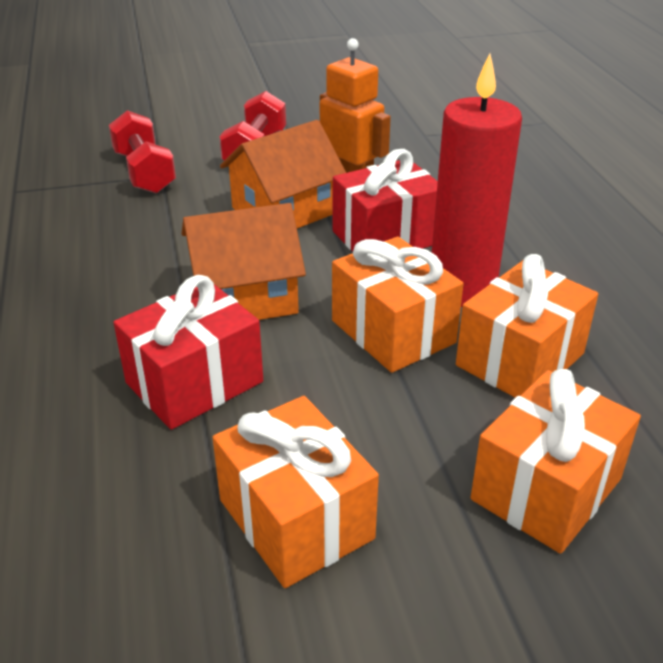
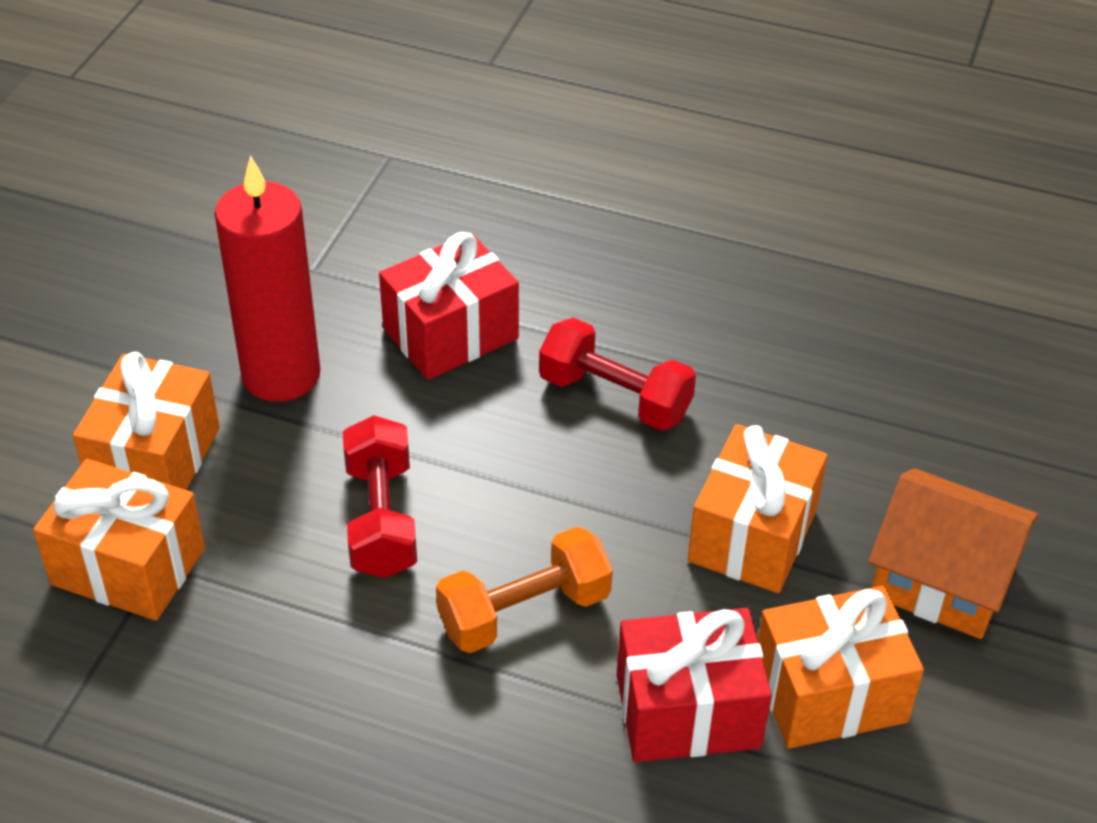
orange dumbbell: none = 0 -> [436,526,613,653] = 1
orange house: [182,203,306,320] [220,120,346,229] = 2 -> [868,468,1039,639] = 1
orange robot: [320,38,391,173] = 1 -> none = 0

